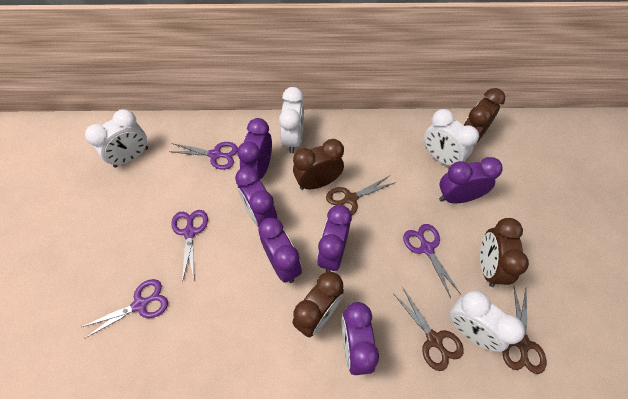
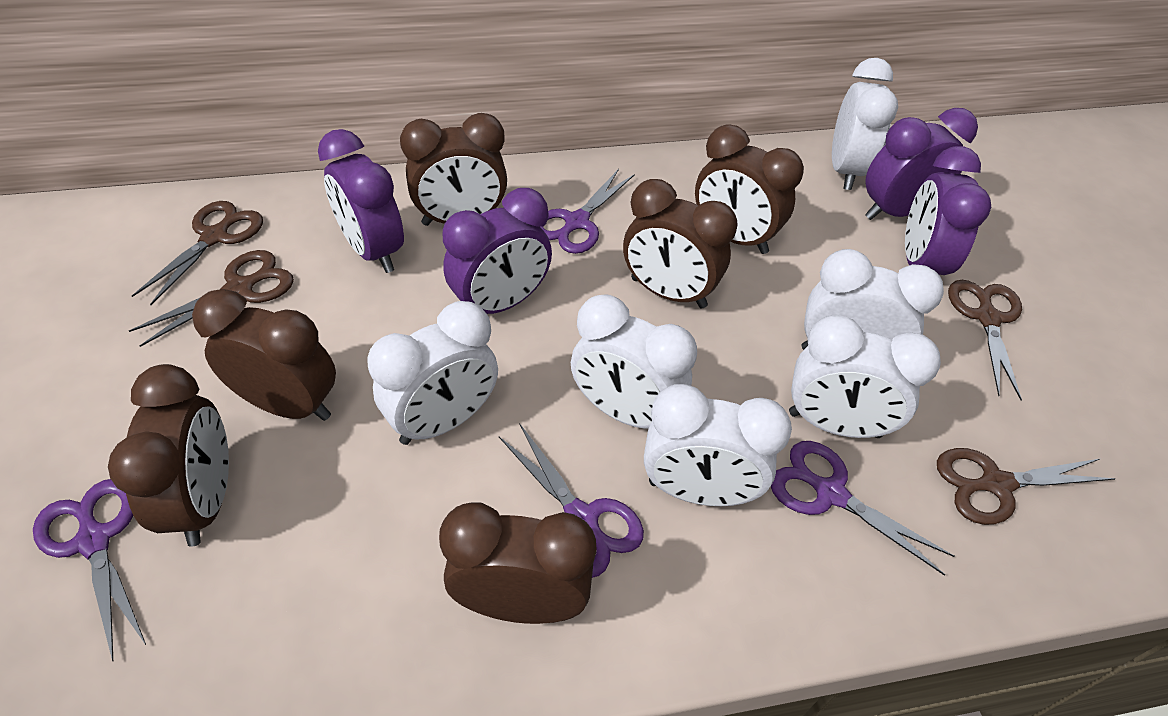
brown clock: [292,272,344,337] [293,139,344,190] [463,88,505,144] [480,218,529,287] = 4 -> [108,364,229,547] [192,289,336,421] [400,113,507,226] [439,502,596,624] [623,179,738,309] [695,124,804,254] = 6
brown scissors: [326,176,396,215] [394,288,464,371] [502,287,546,374] = 3 -> [129,250,294,347] [132,201,263,305] [937,448,1116,525] [948,280,1022,401] = 4
purple clock: [235,167,277,228] [237,118,272,179] [258,218,302,283] [317,205,352,272] [342,302,379,375] [439,157,503,203] = 6 -> [318,129,404,273] [443,188,552,314] [865,108,978,220] [905,146,991,275] = 4
white clock: [85,109,148,167] [279,87,304,153] [424,109,479,166] [450,291,525,352] = 4 -> [368,301,498,445] [571,294,697,428] [644,384,792,506] [789,315,941,438] [801,249,944,350] [832,58,898,190] = 6

